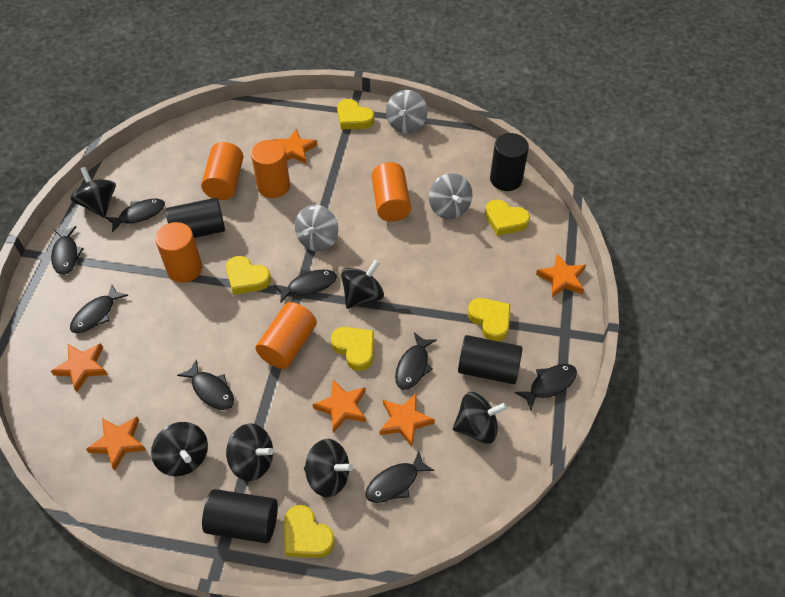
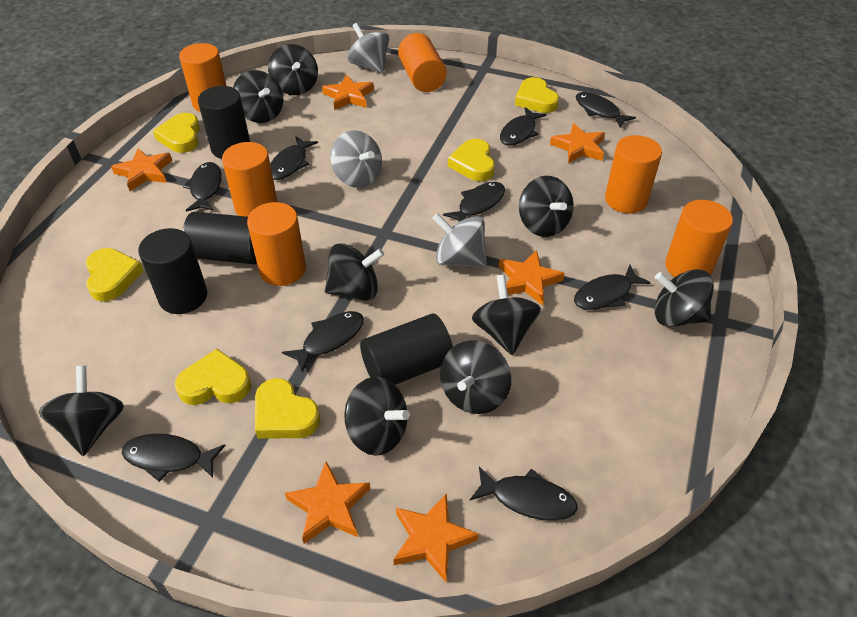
black fish: [51,226,84,275] [70,284,128,333] [105,199,165,233] [177,359,234,410] [274,270,337,303] [365,451,435,503] [395,332,436,390] [515,364,577,410] = 8 -> [122,434,225,482] [183,162,222,212] [270,136,318,180] [282,311,364,372] [443,182,505,222] [470,467,578,520] [500,107,546,146] [574,265,651,310] [576,92,636,128] = 9
black spinning top: [71,167,116,218] [151,422,208,476] [226,424,274,481] [304,439,353,497] [341,259,384,309] [453,392,508,444] = 6 -> [39,366,124,456] [233,70,283,123] [268,44,318,95] [325,243,384,301] [344,377,410,456] [440,340,511,414] [472,275,541,355] [519,176,574,237] [654,269,714,327] = 9
orange cylinder: [155,222,202,283] [201,142,243,200] [251,140,290,198] [255,302,317,369] [372,162,411,222] = 5 -> [179,43,227,112] [222,142,278,217] [247,202,306,286] [398,33,447,92] [605,135,662,213] [665,200,733,277] = 6

